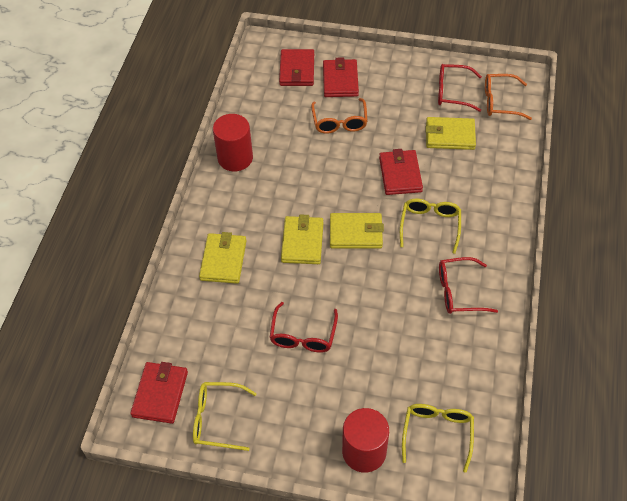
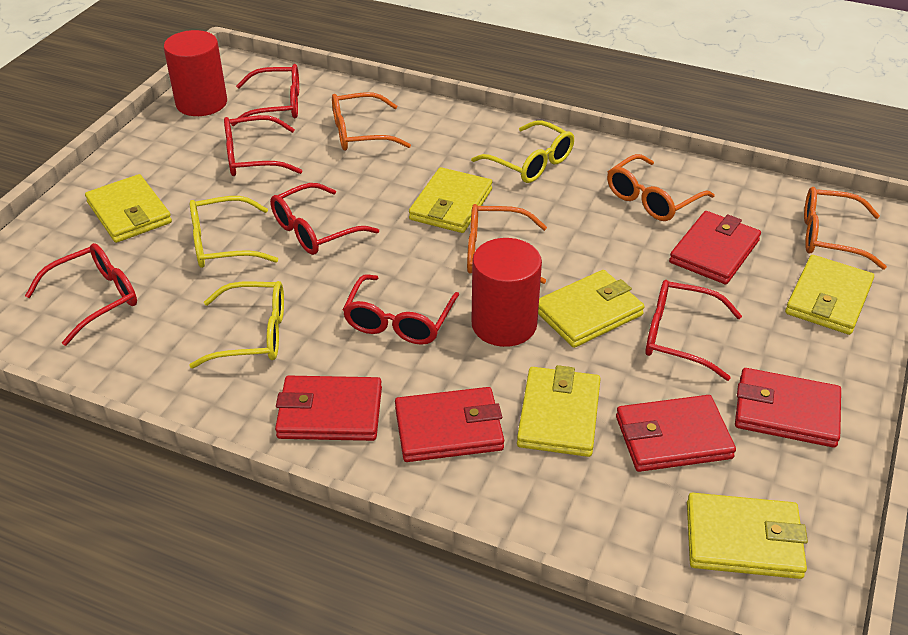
orange glasses: [311,98,368,134] [485,74,532,120] = 2 -> [332,92,411,151] [467,204,547,284] [607,154,715,221] [804,187,887,270] = 4
red glasses: [270,302,338,353] [438,64,482,112] [439,257,498,314] = 3 -> [25,243,137,346] [224,115,302,176] [231,64,299,126] [270,183,379,255] [343,274,459,345] [645,280,742,381] = 6
red wallet: [130,362,188,424] [279,49,314,86] [323,57,359,97] [379,149,423,195] = 4 -> [275,376,382,441] [395,387,504,462] [616,395,736,472] [669,211,761,284] [735,368,841,448] = 5
yellow wallet: [199,232,246,284] [281,214,323,264] [330,213,384,248] [426,117,476,150] = 4 -> [85,174,172,243] [409,167,492,233] [517,365,601,457] [538,270,645,348] [687,493,808,579] [785,255,874,335] = 6

